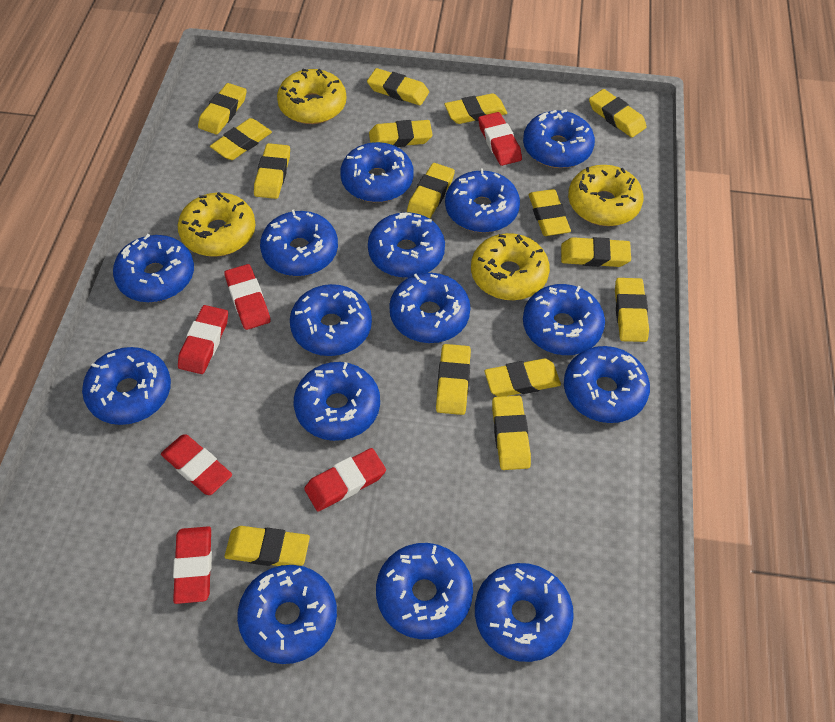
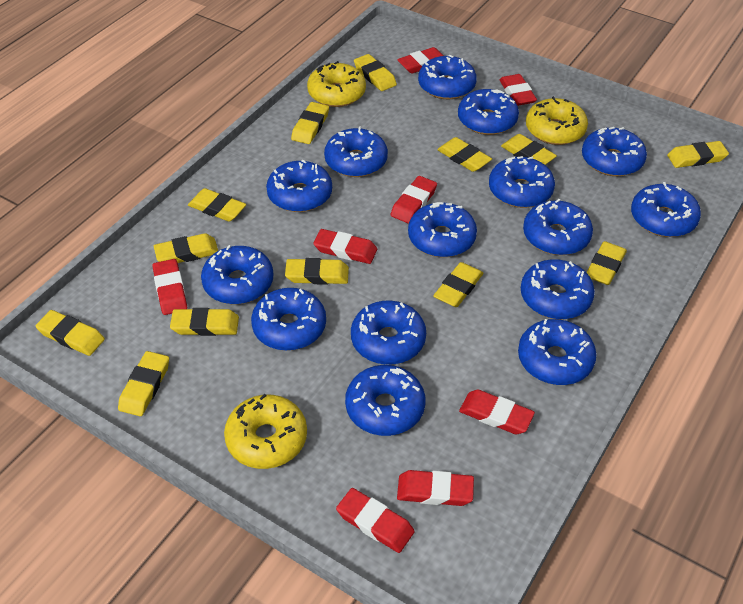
red eraser: [161,434,232,495] [173,526,212,604] [178,305,228,374] [224,264,271,330] [304,448,386,511] [478,112,522,166] = 6 -> [152,259,187,315] [313,229,377,264] [336,488,415,553] [390,176,437,223] [397,47,444,73] [397,470,474,506] [459,390,535,434] [499,74,537,106] = 8
yellow donut: [178,192,256,257] [277,69,346,124] [471,233,550,300] [568,165,643,226] = 4 -> [224,394,307,469] [307,61,366,107] [526,96,588,145] = 3
yellow eraser: [198,83,247,134] [210,118,272,160] [224,526,310,566] [254,143,290,199] [367,68,429,105] [369,120,432,147] [407,163,455,219] [436,344,471,415] [444,93,507,124] [485,358,561,397] [492,396,531,470] [529,189,571,236] [561,237,631,267] [589,89,647,137] [615,278,649,342] = 15 -> [36,310,105,356] [118,351,169,416] [154,233,218,263] [170,308,239,336] [188,188,246,222] [285,258,349,285] [291,102,329,144] [354,54,397,91] [433,262,483,307] [437,137,492,172] [501,134,557,165] [586,241,627,285] [667,141,729,168] = 13

